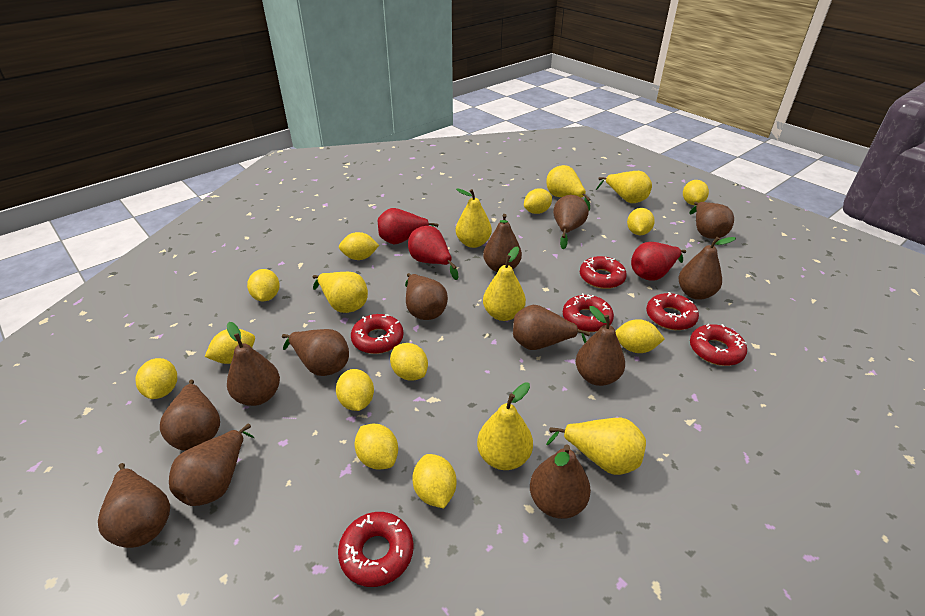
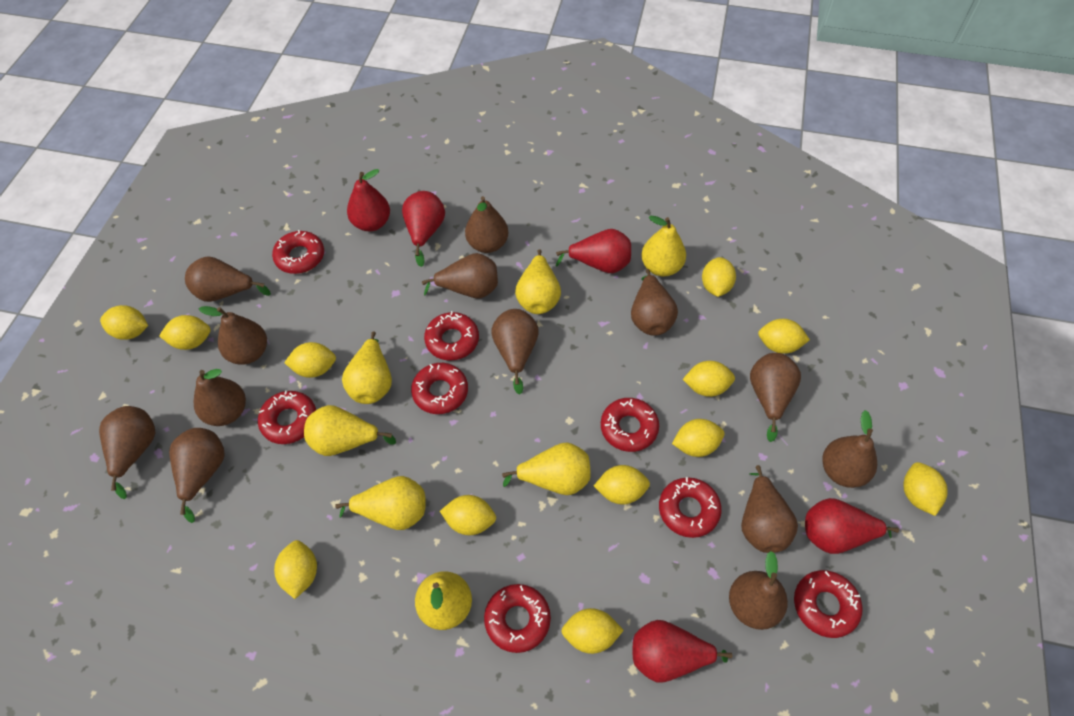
red donut: [338,512,414,587] [351,314,404,354] [563,293,614,332] [580,256,627,289] [646,292,699,330] [690,324,747,366] = 6 -> [258,390,316,444] [272,230,324,274] [411,363,468,414] [424,311,479,361] [484,584,551,653] [601,398,659,452] [659,477,722,538] [794,570,863,638] = 8
red pear: [378,208,439,244] [408,226,459,280] [631,242,686,281] = 3 -> [347,169,390,231] [402,191,445,267] [556,229,631,273] [633,620,733,683] [805,498,899,554] = 5

